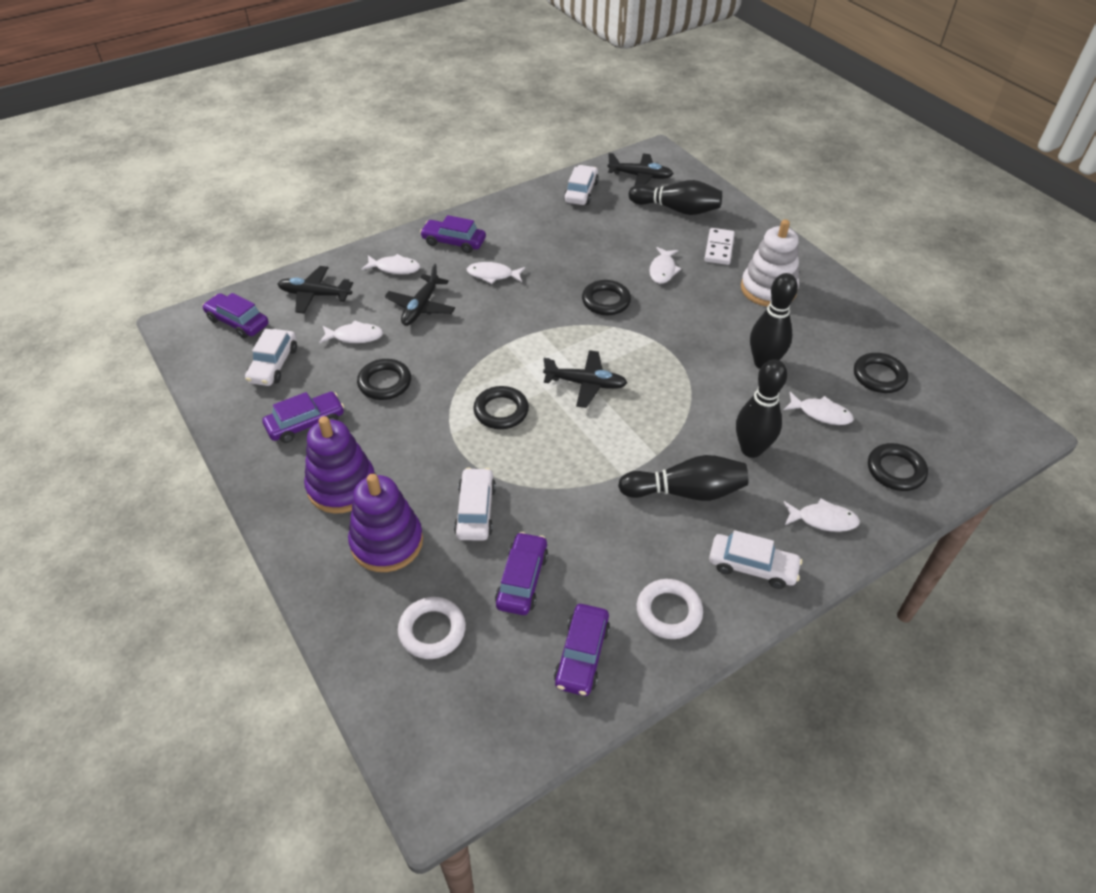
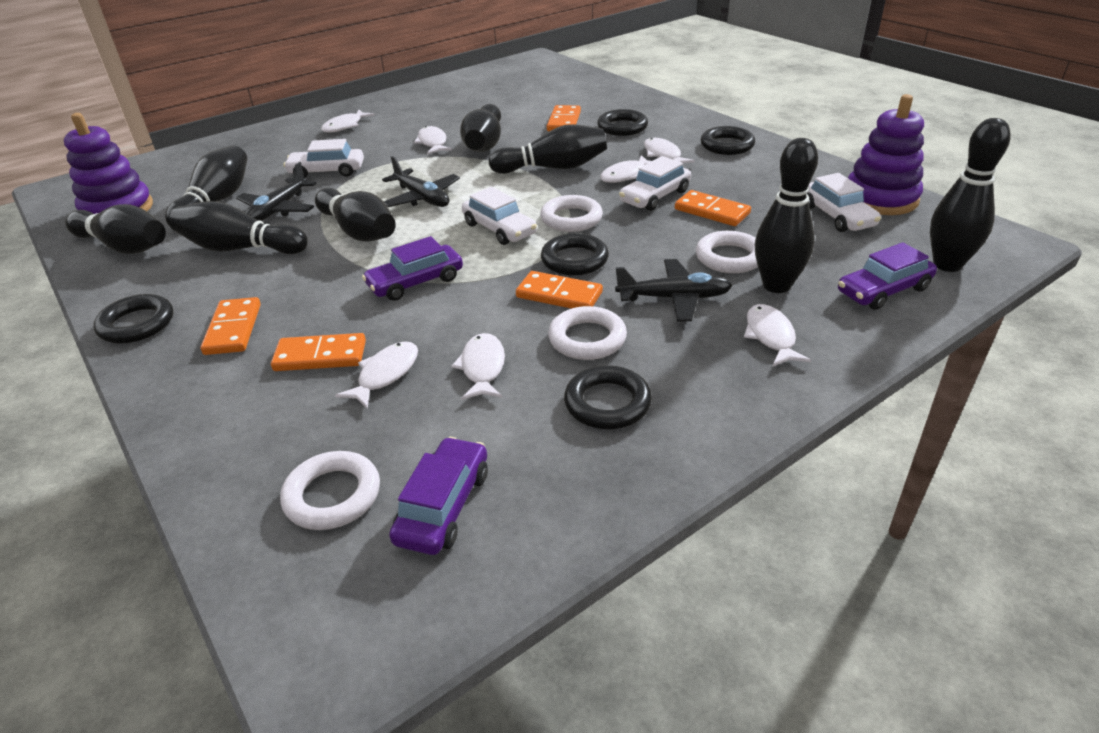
black bowling pin: [618,455,748,501] [629,180,722,215] [736,359,787,458] [750,273,798,369] = 4 -> [65,204,166,254] [165,145,247,226] [169,201,308,254] [315,188,396,242] [460,104,501,152] [489,124,607,174] [755,138,818,293] [930,118,1010,272] = 8
black plane: [278,266,353,314] [385,264,455,326] [543,350,627,408] [607,153,673,186] = 4 -> [236,162,317,221] [382,156,460,207] [615,259,733,322] = 3
orange domino: none = 0 -> [201,297,261,355] [271,333,366,371] [516,271,603,309] [547,105,581,131] [675,190,751,226] = 5
purple car: [202,293,269,338] [262,392,344,443] [420,215,486,253] [495,532,548,615] [554,604,610,696] = 5 -> [362,236,463,301] [389,437,488,555] [838,242,937,310] = 3
white domino: [704,228,735,265] = 1 -> none = 0
white fish: [319,320,383,343] [361,254,420,274] [467,262,525,284] [649,247,681,284] [784,392,854,425] [784,498,860,532] = 6 -> [321,110,375,133] [335,341,418,409] [414,126,452,154] [451,333,505,400] [600,155,651,183] [644,138,695,163] [744,304,811,366] = 7
white ring: [398,597,466,659] [637,579,703,639] = 2 -> [280,451,380,530] [540,195,603,232] [548,306,627,360] [696,231,758,273] = 4
white stacking toy: [741,219,799,307] = 1 -> none = 0

